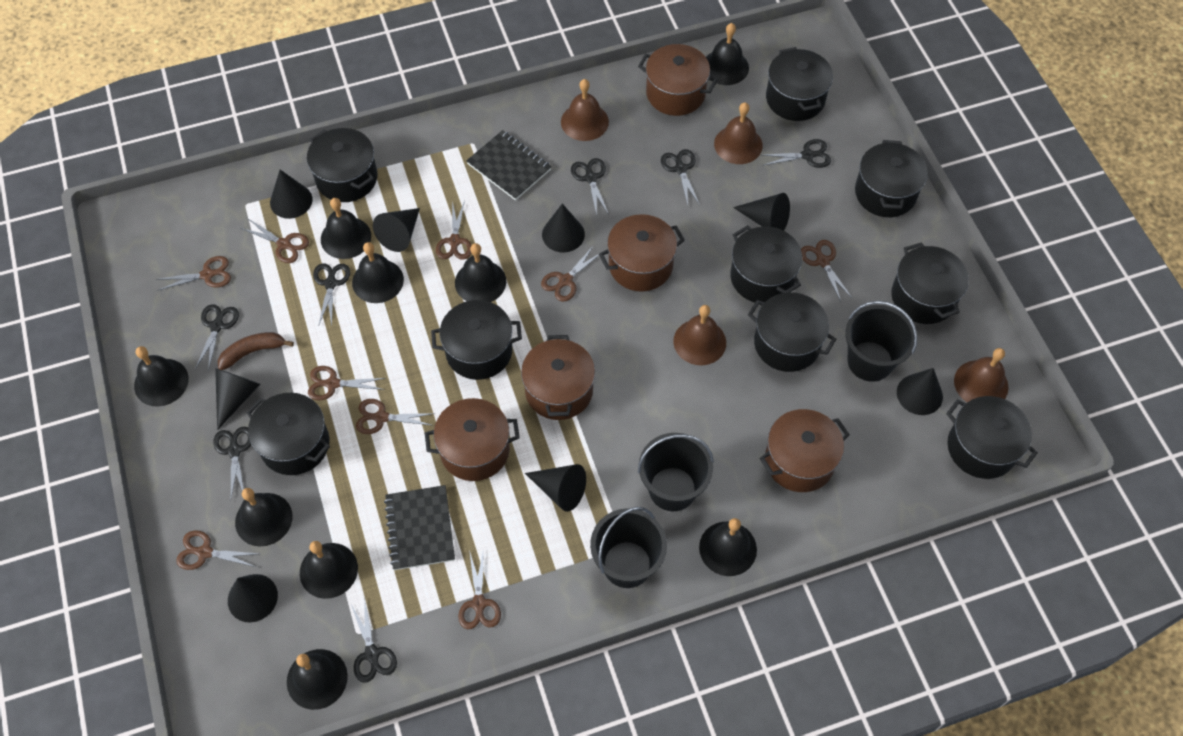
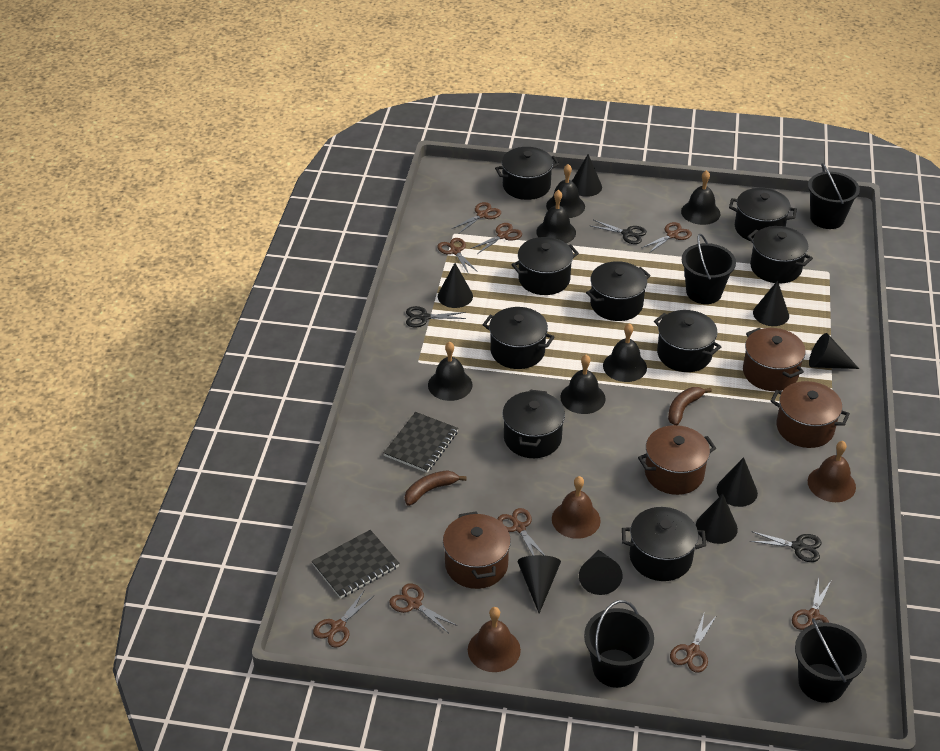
black bell: [134,346,189,406] [235,488,292,547] [287,649,348,710] [300,541,358,599] [321,198,371,259] [352,242,404,303] [455,243,506,302] [699,518,757,576] [706,23,749,85] = 9 -> [428,342,472,401] [536,190,576,243] [546,164,585,218] [560,355,605,414] [603,323,647,382] [681,170,721,225] = 6
black bucket: [590,507,667,588] [638,433,714,511] [845,301,917,382] = 3 -> [584,600,654,688] [682,234,736,304] [795,618,867,703] [808,163,860,229] = 4
black scissors: [195,304,239,371] [213,427,251,497] [313,263,350,325] [351,598,397,683] [571,158,608,216] [661,149,700,205] [763,139,831,168] = 7 -> [406,306,466,327] [591,220,647,244] [749,531,822,562] = 3
brown banana: [218,332,294,370] = 1 -> [405,470,467,506] [668,387,712,425] = 2
brown bell: [561,79,609,141] [673,305,726,365] [714,102,763,164] [954,348,1009,402] = 4 -> [468,607,521,672] [552,476,601,539] [808,441,856,502] = 3
brown pot: [425,398,520,481] [521,335,595,420] [599,214,685,292] [638,44,718,116] [760,409,850,492] = 5 -> [443,511,511,589] [638,425,716,495] [743,328,806,391] [771,381,850,448] = 4

